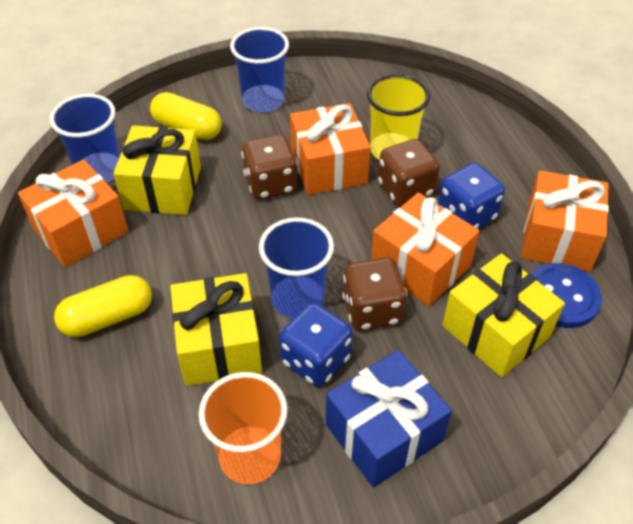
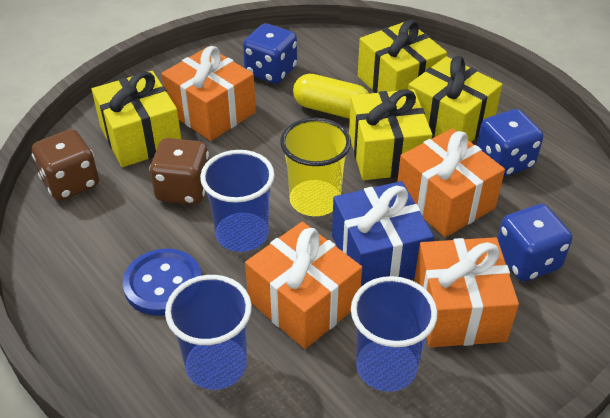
blue dice: [279,303,353,387] [438,163,505,229] = 2 -> [243,23,297,84] [477,109,543,177] [497,204,572,281] = 3
brown dice: [241,135,297,200] [342,258,407,330] [378,139,439,206] = 3 -> [32,129,99,201] [149,138,209,205] = 2
orange cup: [199,372,288,484] = 1 -> none = 0
yellow capsule: [54,275,152,337] [150,92,222,140] = 2 -> [293,74,369,119] = 1
yellow gift: [113,125,201,215] [170,273,262,386] [442,254,565,377] = 3 -> [92,71,181,167] [349,89,432,180] [358,20,447,93] [408,56,502,142] = 4

